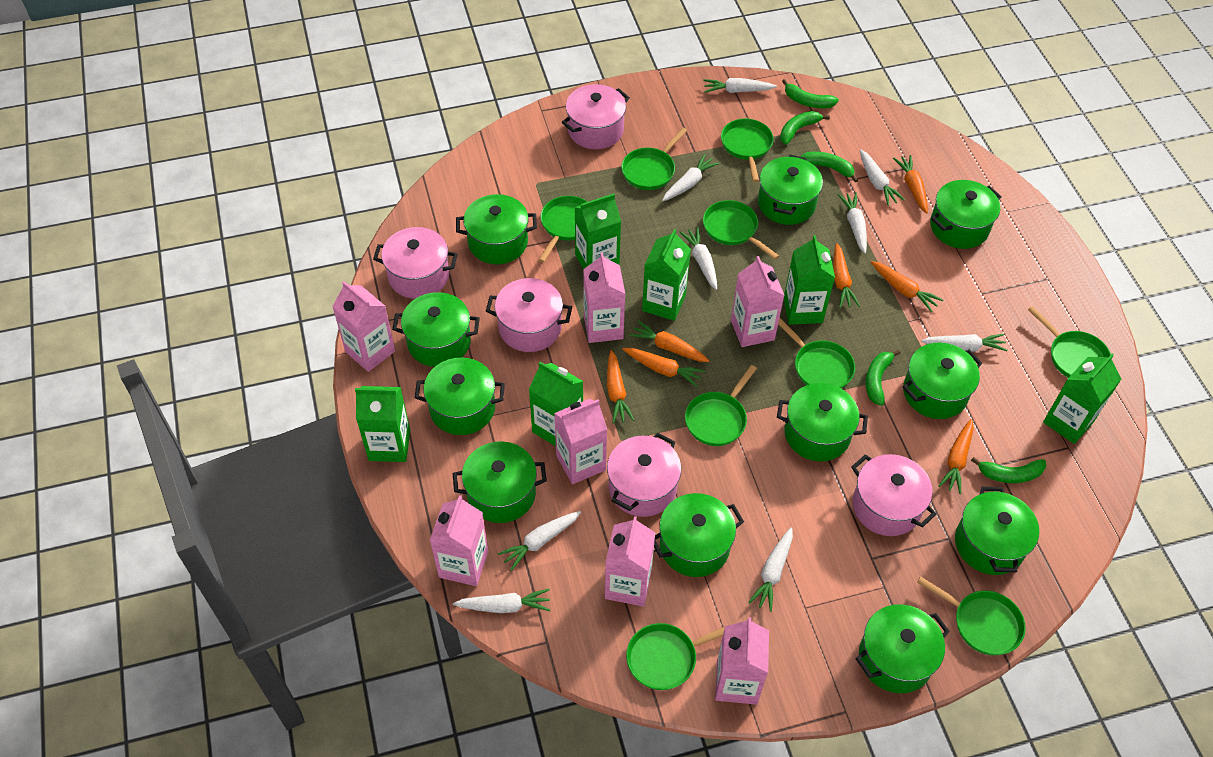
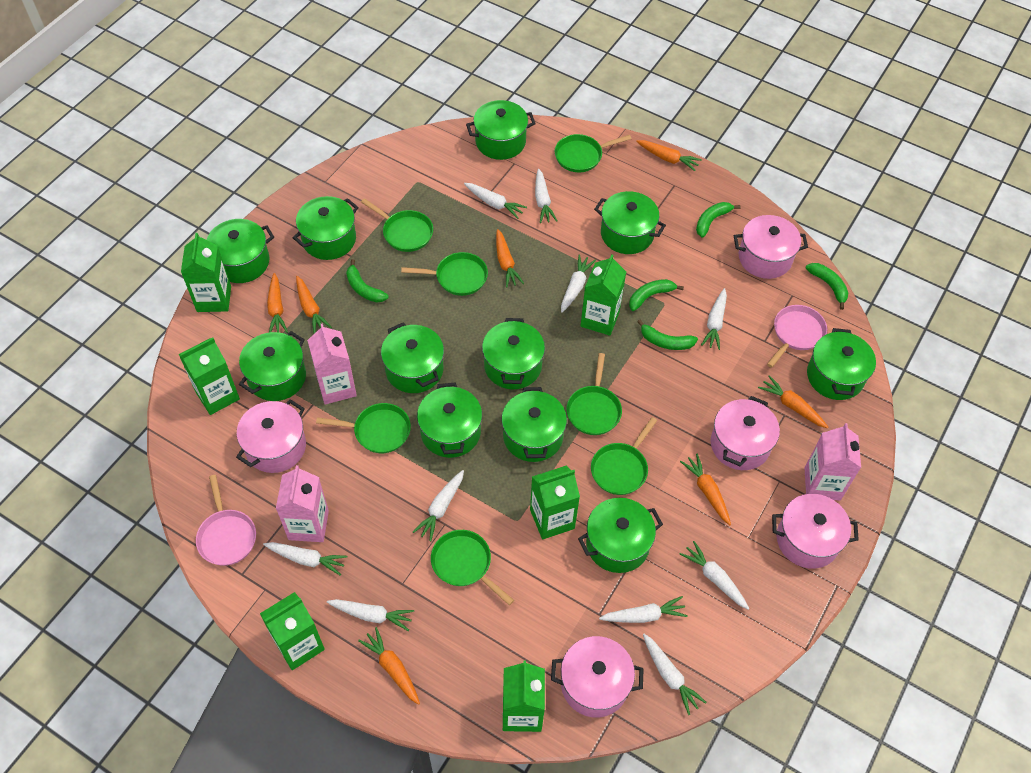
green pan: [539,196,587,262] [621,128,687,190] [626,623,735,690] [685,365,757,446] [703,200,779,260] [721,119,774,182] [778,318,855,388] [917,576,1025,655] [1028,306,1111,378] = 9 -> [316,403,411,453] [361,198,433,252] [401,252,488,296] [431,530,514,605] [555,134,632,172] [566,353,622,435] [591,417,657,495] = 7
pink carton: [332,281,395,372] [430,495,488,586] [554,399,607,484] [583,252,625,343] [605,516,655,607] [715,617,769,705] [731,256,784,347] = 7 -> [276,465,329,542] [307,323,357,404] [805,423,861,501] = 3
pink pan: none = 0 -> [196,475,256,566] [767,305,827,368] = 2
white carrot: [453,589,550,613] [498,511,581,571] [662,154,720,201] [680,227,717,290] [703,78,777,93] [748,527,793,612] [838,192,867,254] [860,149,905,206] [921,334,1008,351] = 9 -> [263,542,347,576] [327,599,414,631] [413,470,464,541] [464,183,527,219] [535,169,557,223] [561,254,596,313] [599,596,688,623] [643,634,707,715] [680,541,750,610] [701,288,727,350] = 10

